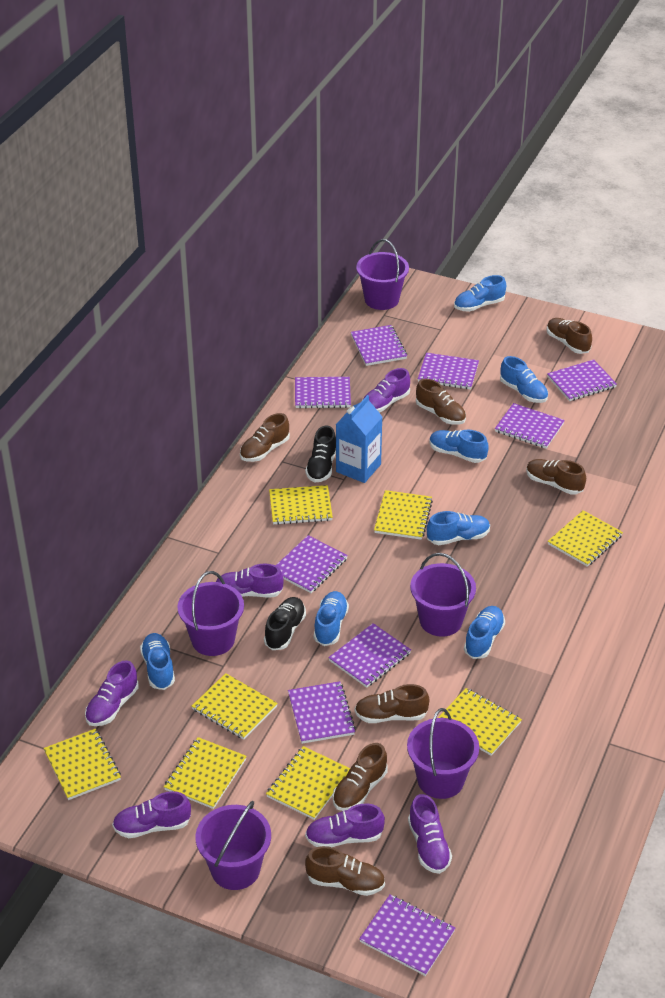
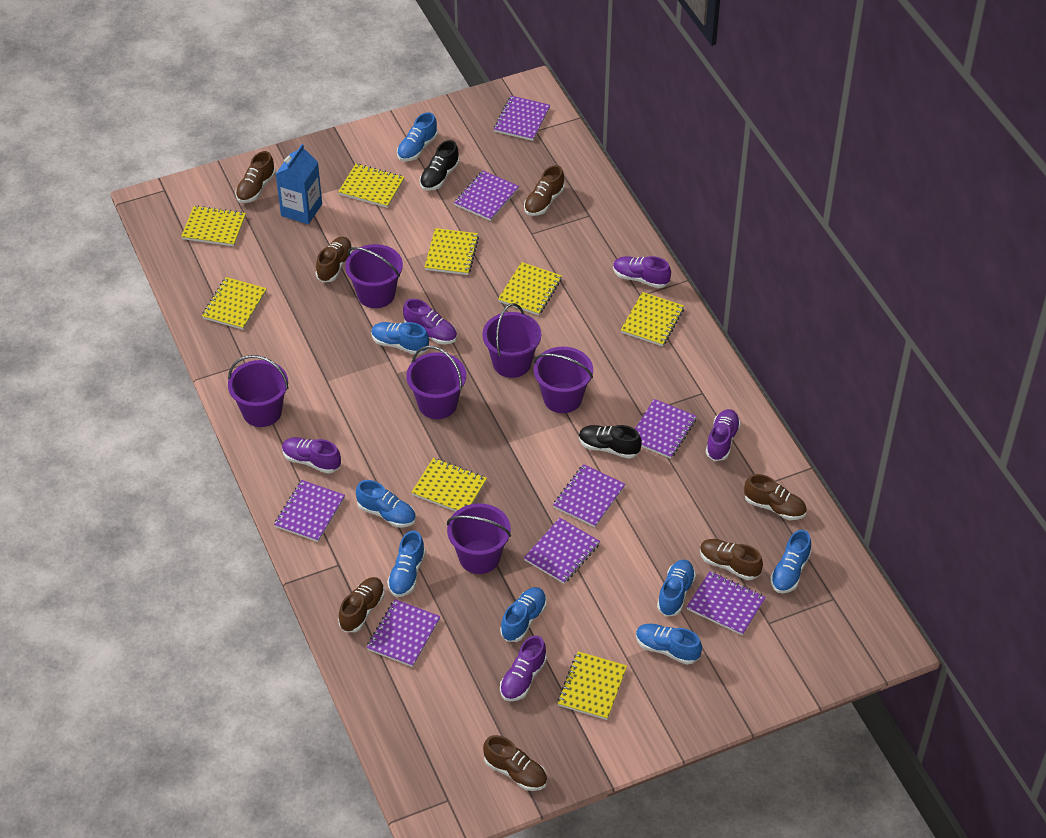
blue shoe: [140,633,175,690] [314,591,349,646] [427,511,490,545] [429,430,489,463] [454,275,506,312] [464,606,505,659] [500,356,548,403] = 7 -> [356,480,416,527] [371,322,429,355] [387,531,426,597] [397,112,438,161] [500,587,547,642] [636,624,702,664] [657,560,696,617] [770,530,812,593] = 8
purple bucket: [178,571,244,656] [196,801,271,890] [356,239,409,310] [407,708,479,799] [410,553,476,637] = 5 -> [228,355,288,427] [345,244,403,308] [406,346,466,419] [447,503,511,574] [482,303,541,378] [534,347,593,413] = 6
purple notebook: [275,535,348,593] [288,681,356,744] [295,377,351,408] [328,623,411,688] [351,325,407,366] [359,895,455,976] [418,353,479,389] [495,403,565,449] [547,360,617,401] = 9 -> [274,480,345,542] [366,599,441,667] [454,171,519,221] [494,96,550,141] [524,518,600,584] [553,464,625,527] [635,399,697,459] [687,571,766,636] = 8
purple shoe: [85,660,139,726] [112,791,191,838] [216,564,284,597] [305,804,385,847] [363,368,410,413] [408,794,452,874] = 6 -> [282,437,341,474] [403,299,457,344] [500,635,547,701] [613,256,671,288] [706,409,741,461] = 5

